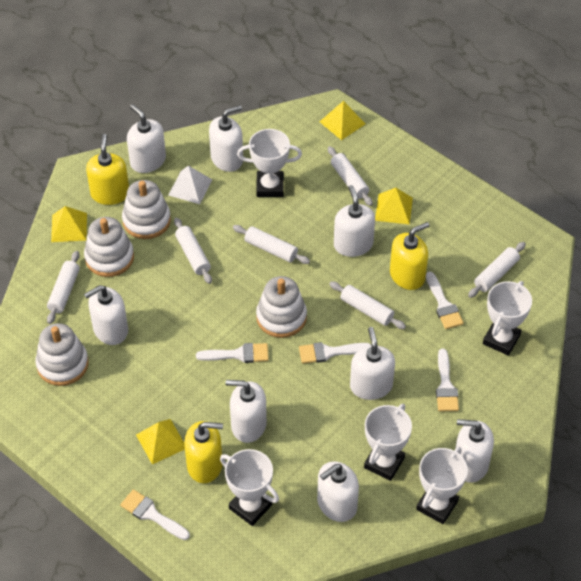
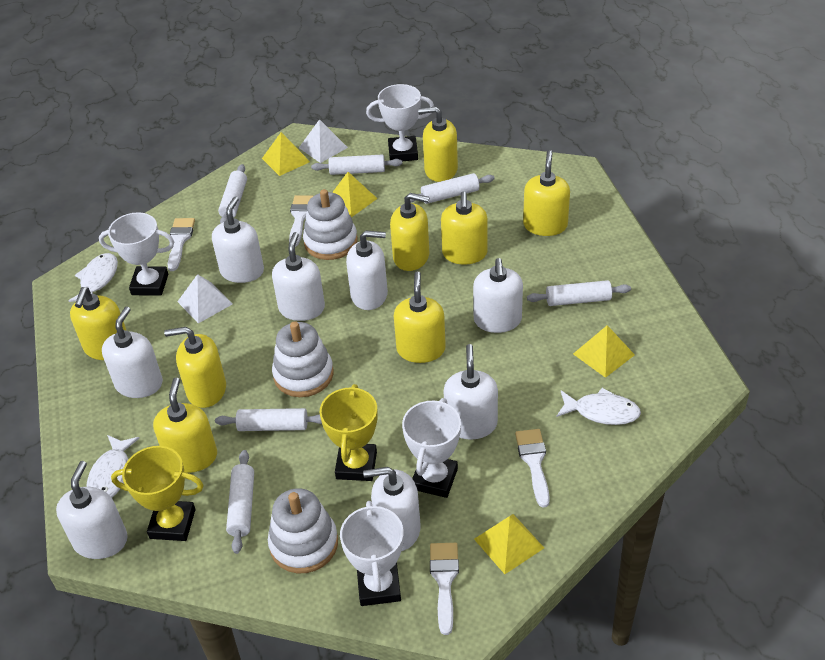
white brush: [120,489,190,540] [196,343,269,363] [299,342,371,364] [426,272,464,329] [436,349,459,411] = 5 -> [168,218,195,271] [289,195,313,247] [430,543,459,635] [515,429,550,507] = 4
white fish: none = 0 -> [69,253,118,302] [87,435,139,498] [557,388,641,425] = 3
white pyramid: [168,166,212,204] = 1 -> [177,274,233,323] [299,119,348,163] = 2
white stacking toy: [35,323,89,386] [84,217,134,277] [122,180,171,239] [256,276,307,338] = 4 -> [268,488,338,573] [272,321,334,397] [303,189,357,260] = 3
white trophy: [220,449,279,526] [237,129,302,197] [364,404,412,481] [416,447,468,524] [483,281,532,356] = 5 -> [99,212,174,296] [340,501,404,606] [366,84,434,161] [402,398,461,498] = 4
yellow soap dispenser: [86,134,129,205] [184,421,223,483] [390,222,430,290] = 3 -> [70,287,127,360] [153,378,217,473] [164,327,226,408] [390,193,430,271] [394,271,446,363] [418,106,458,182] [441,191,488,265] [523,150,570,236] = 8
yellow trophy: none = 0 -> [111,446,204,541] [320,384,378,481] = 2

